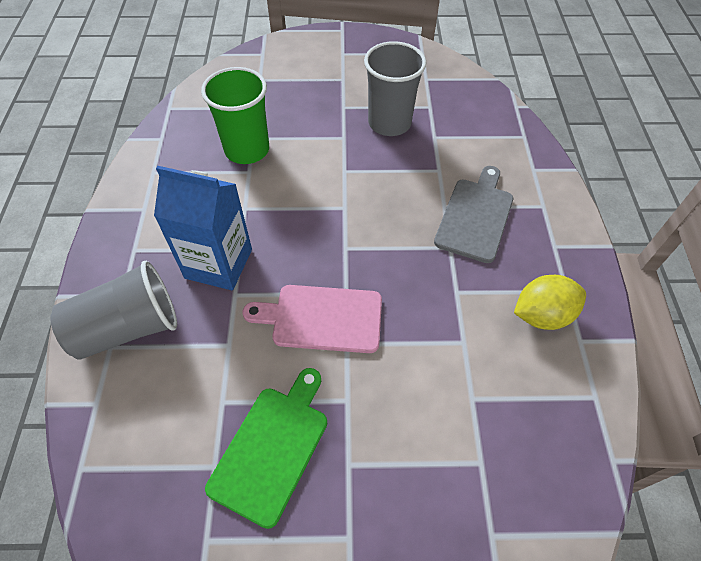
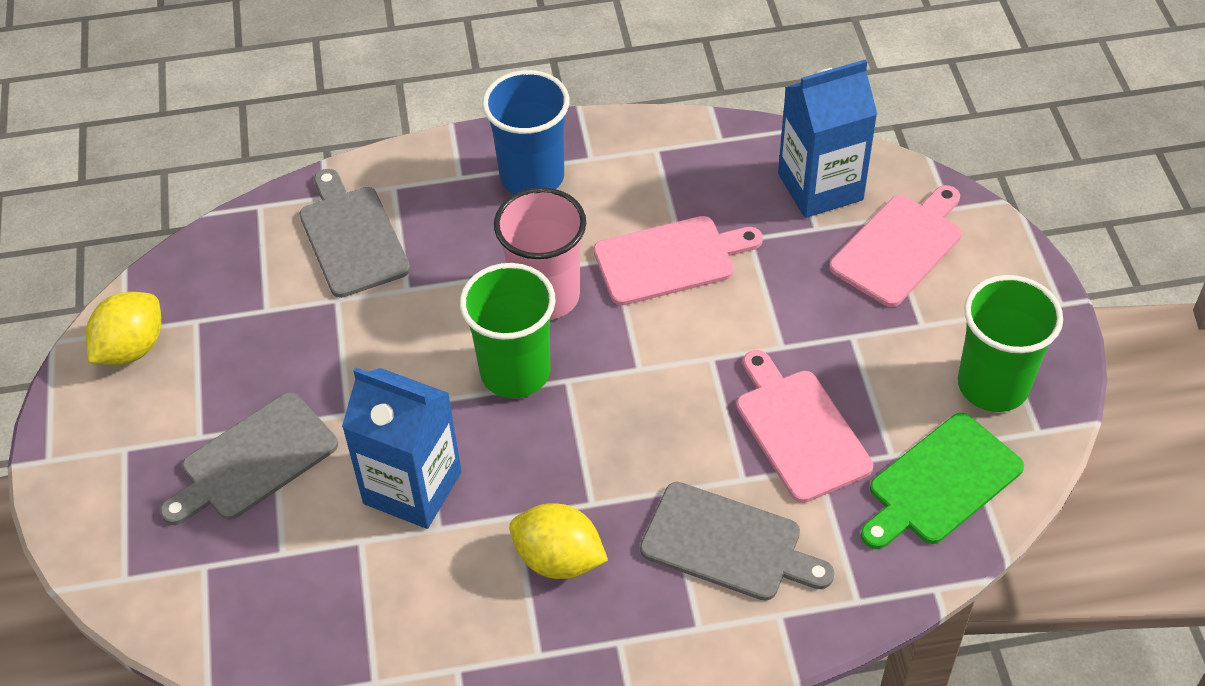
blue carton: [154,166,252,290] = 1 -> [342,368,462,529] [778,59,877,218] = 2
blue cup: none = 0 -> [482,70,570,194] = 1
green cup: [201,67,269,164] = 1 -> [460,263,556,398] [958,275,1063,412] = 2
grey cup: [50,261,177,360] [364,41,426,136] = 2 -> none = 0
grey cutting board: [434,166,513,263] = 1 -> [160,392,338,525] [299,169,410,298] [640,482,834,601] = 3
pink cup: none = 0 -> [494,187,586,320] = 1
pink cutting board: [243,285,382,353] = 1 -> [594,216,763,306] [736,350,873,503] [829,185,962,307] = 3
yellow lemon: [514,275,586,330] = 1 -> [86,292,161,365] [509,503,608,579] = 2

